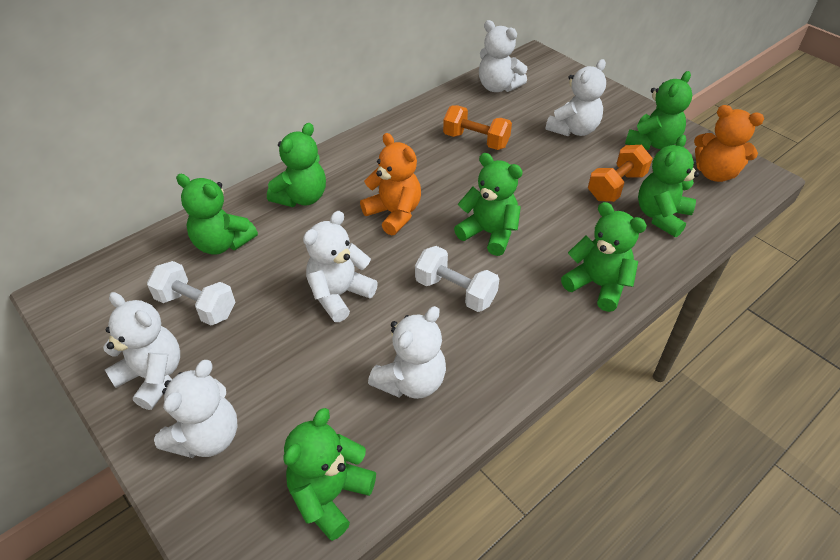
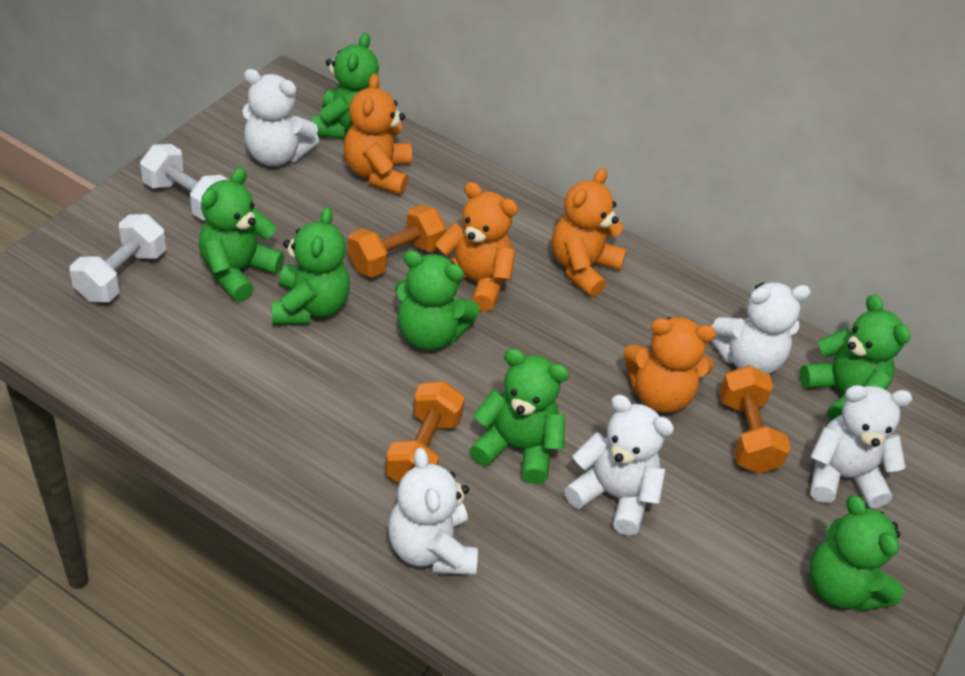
orange dumbbell: [443,105,512,150] [588,145,653,202] = 2 -> [348,205,446,278] [385,381,465,484] [719,365,791,474] = 3
orange teddy bear: [360,133,421,236] [694,105,764,182] = 2 -> [344,74,412,195] [435,182,518,312] [552,168,627,297] [623,317,716,413] = 4
white teddy bear: [103,292,180,410] [154,360,237,458] [303,211,378,322] [368,306,446,399] [479,20,528,92] [546,59,606,137] = 6 -> [242,69,319,166] [388,448,478,575] [564,395,674,535] [711,282,811,374] [810,385,912,508] = 5

